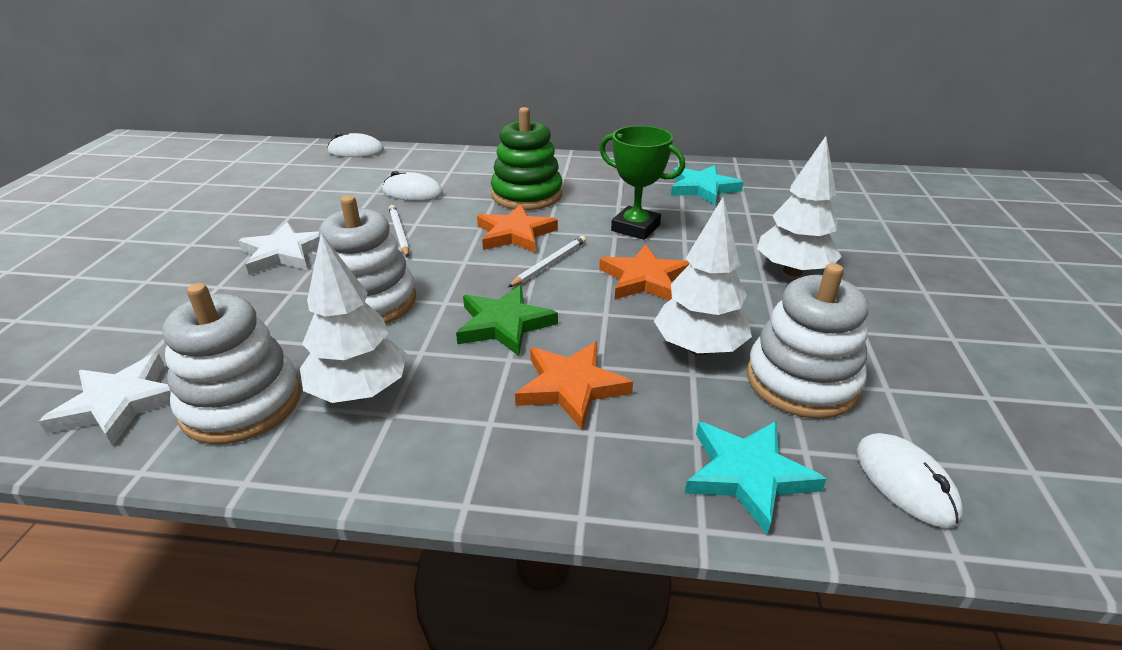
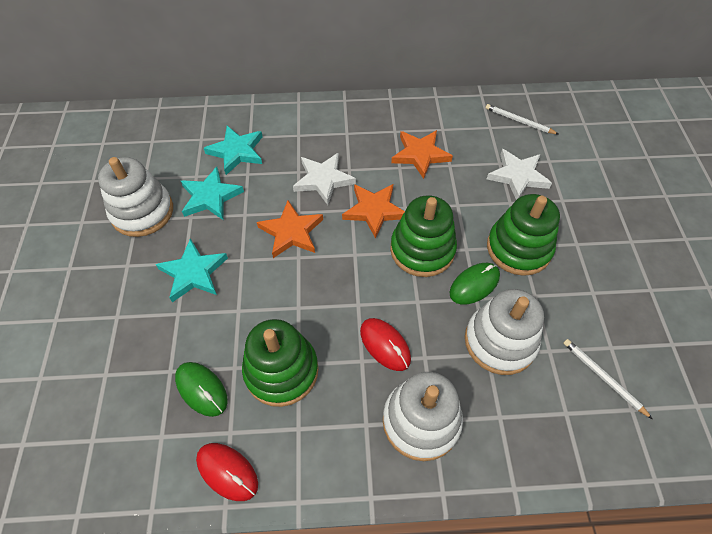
green mouse: none = 0 -> [175,362,228,417] [449,263,500,305] = 2
green stacking toy: [491,107,562,210] = 1 -> [242,319,319,407] [390,195,457,277] [487,194,560,276] = 3
green star: [456,285,558,356] = 1 -> none = 0
green trophy: [599,126,685,240] = 1 -> none = 0
red mouse: none = 0 -> [196,443,258,501] [360,318,411,371] = 2
turquoise star: [671,165,743,205] [685,421,827,535] = 2 -> [156,239,228,302] [181,167,244,220] [204,126,263,175] = 3
white mouse: [327,133,384,157] [382,171,443,201] [857,433,963,528] = 3 -> none = 0
white tree: [300,233,407,403] [654,197,752,355] [757,136,842,276] = 3 -> none = 0

